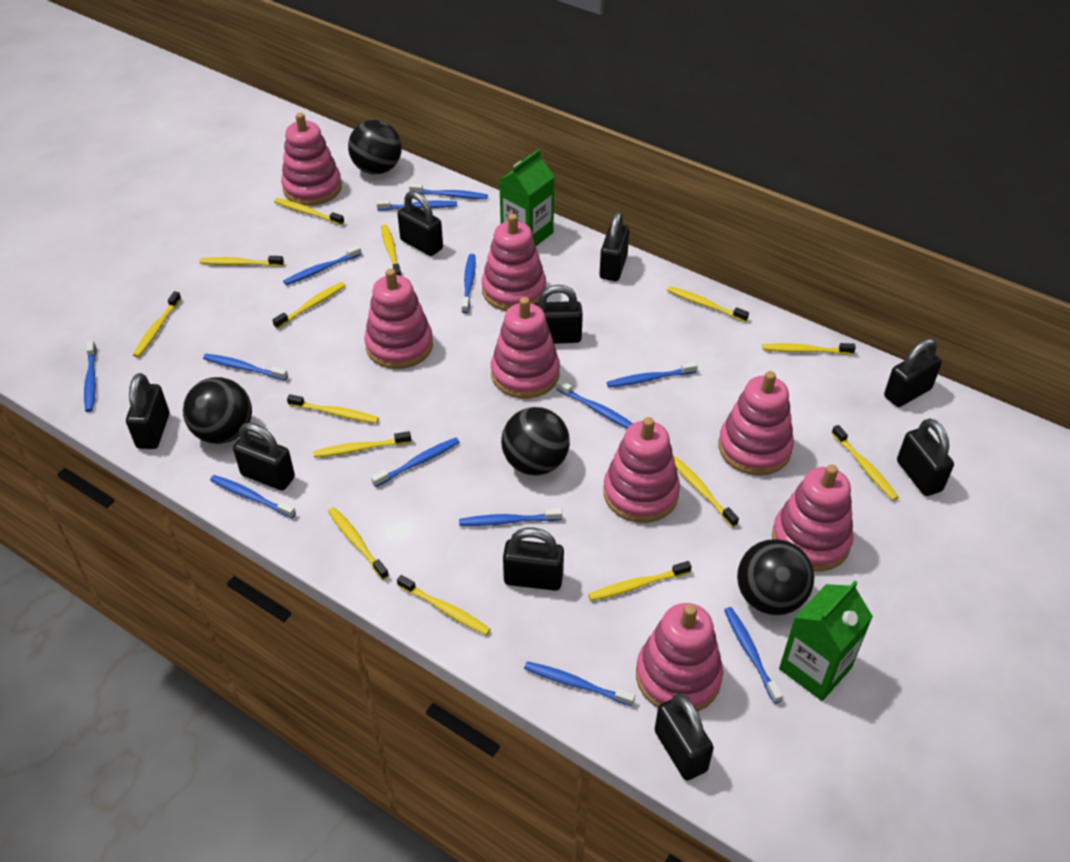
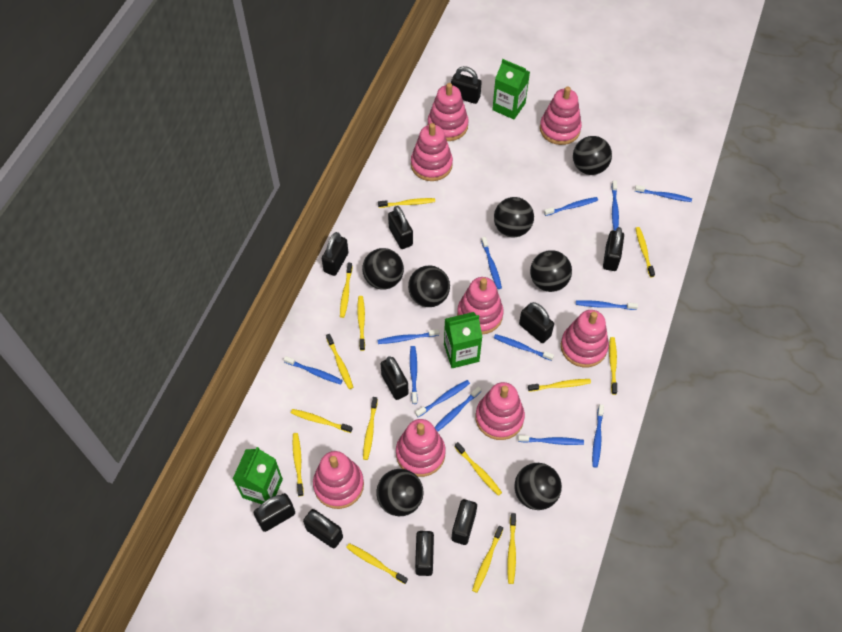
black ball: [183,377,252,444] [348,120,402,174] [501,407,570,476] [737,539,814,615] = 4 -> [362,248,404,289] [376,469,423,516] [408,265,450,307] [494,197,534,237] [514,463,562,510] [530,250,572,292] [573,136,612,175] = 7
black padlock: [126,373,169,449] [233,422,295,491] [397,191,443,256] [503,528,564,591] [535,285,583,344] [600,212,629,281] [655,694,714,780] [884,339,942,407] [897,418,954,496] = 9 -> [254,493,295,532] [303,509,343,548] [322,232,348,276] [381,356,408,400] [388,206,413,249] [415,531,434,576] [451,66,482,104] [452,499,477,545] [519,302,554,343] [603,227,624,271] = 10
green carton: [499,149,554,246] [779,581,873,701] = 2 -> [233,447,283,504] [444,312,483,368] [492,59,530,119] = 3

